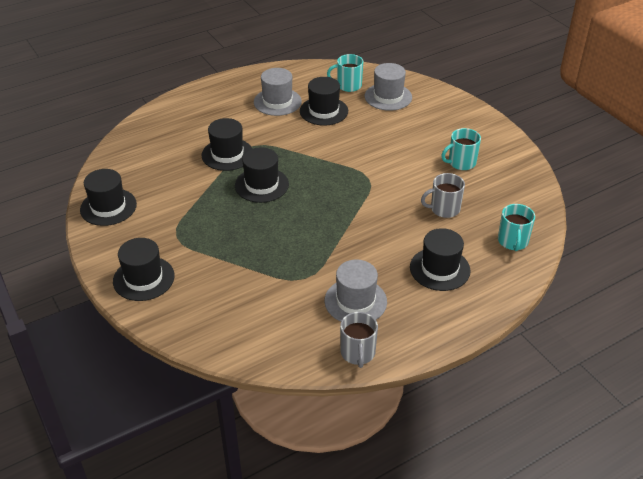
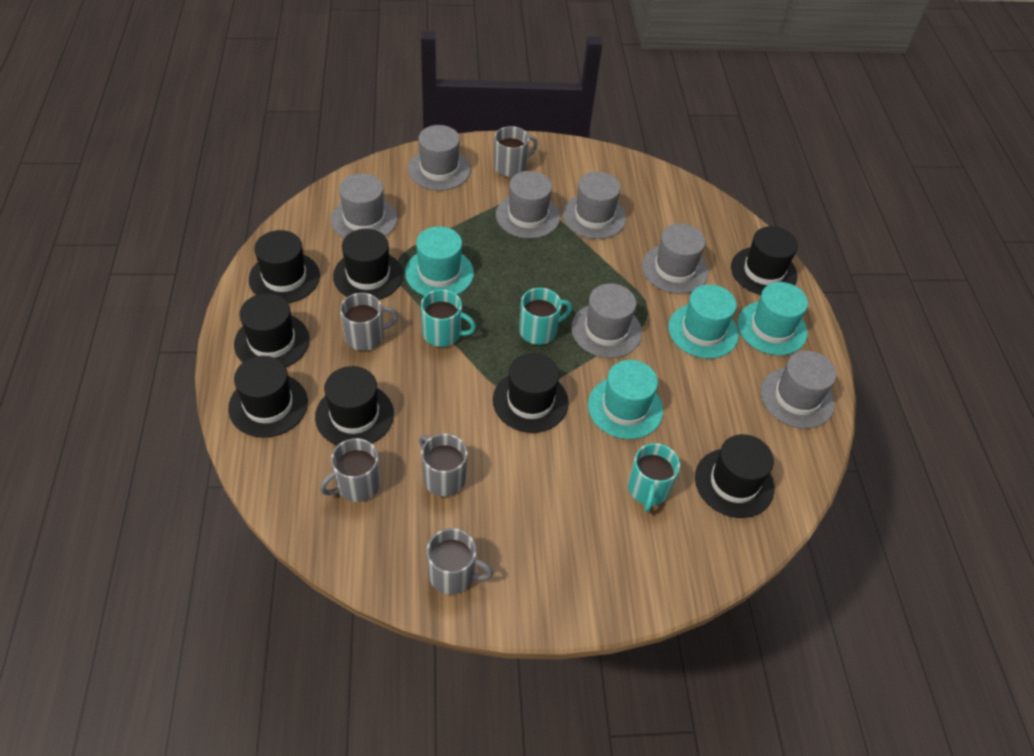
black hat: [80,169,137,226] [113,238,175,301] [202,118,252,171] [235,147,289,203] [300,77,348,126] [410,228,471,291] = 6 -> [228,356,308,438] [234,293,310,367] [249,230,320,303] [315,366,394,446] [333,229,403,300] [493,353,569,433] [695,434,774,518] [731,226,798,295] = 8
grey hat: [254,68,302,116] [325,260,387,322] [365,63,412,111] = 3 -> [331,173,397,238] [408,125,471,190] [496,171,560,239] [562,172,626,239] [571,283,642,358] [642,223,709,294] [761,351,836,428] = 7
grey mug: [340,312,378,368] [421,173,465,218] = 2 -> [320,438,380,502] [340,293,398,351] [419,433,468,497] [427,528,493,594] [494,126,538,177] = 5
turquoise hat: none = 0 -> [405,226,474,296] [588,360,663,439] [668,284,739,359] [738,282,808,355] = 4

